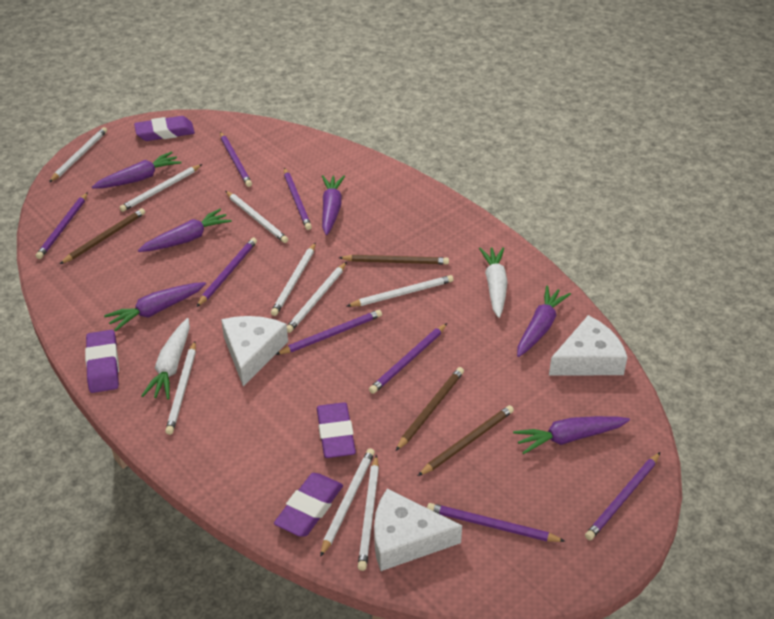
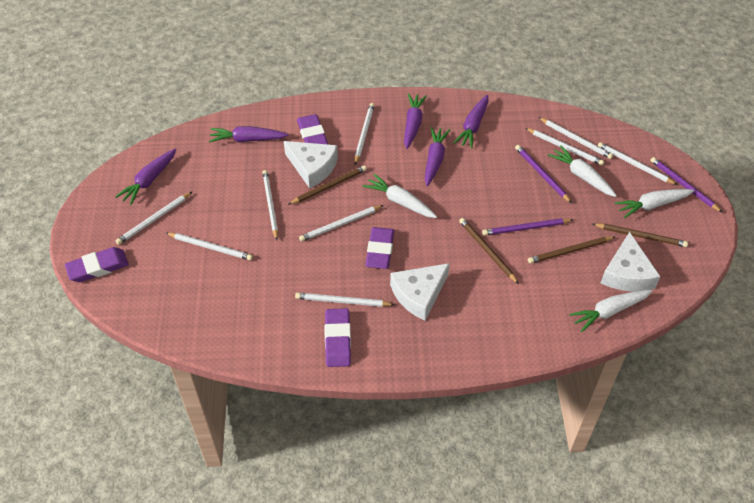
purple carrot: [92,151,181,189] [104,282,206,332] [138,209,232,252] [322,175,345,235] [513,416,630,454] [517,286,571,357] = 6 -> [115,148,177,205] [209,126,289,143] [404,93,427,149] [425,127,450,186] [453,95,489,149] = 5
purple pencil: [36,192,88,259] [197,238,257,307] [220,132,252,187] [275,310,382,355] [284,168,312,230] [369,323,447,394] [427,503,565,542] [585,452,660,540] = 8 -> [482,218,573,236] [515,145,572,203] [650,157,723,213] = 3
white carrot: [141,318,190,400] [479,247,508,318] = 2 -> [363,174,437,218] [548,145,617,197] [569,290,653,332] [615,189,694,218] = 4

